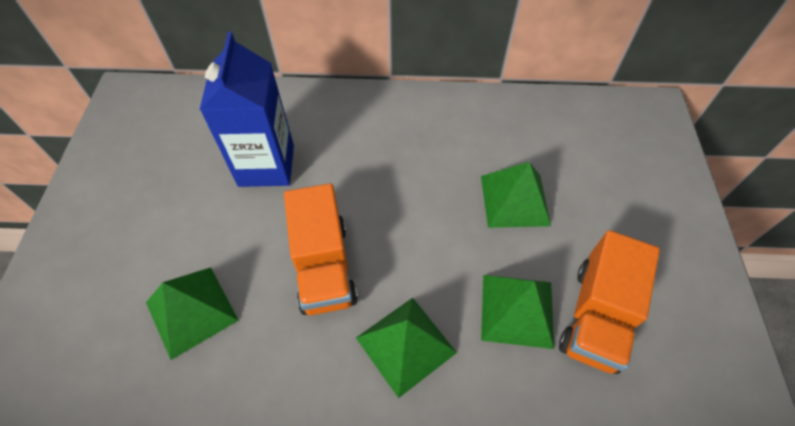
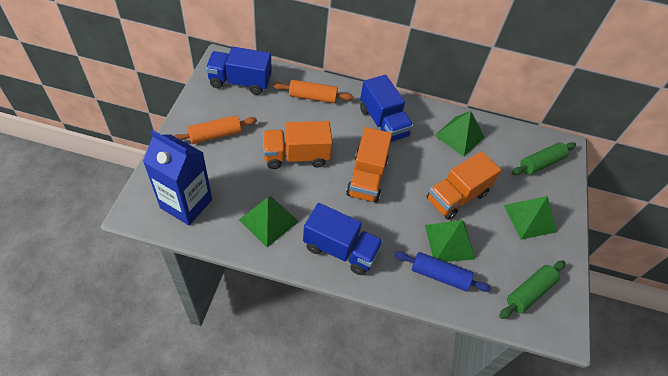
blue rolling pin: none = 0 -> [395,251,491,292] = 1
blue truck: none = 0 -> [206,47,272,95] [303,203,383,275] [360,75,414,142] = 3
green rolling pin: none = 0 -> [499,260,566,319] [511,142,576,175] = 2
orange rolling pin: none = 0 -> [174,115,257,144] [273,80,353,103] = 2
orange truck: [284,183,358,315] [559,230,660,374] = 2 -> [263,121,333,169] [346,127,392,203] [426,151,501,220] = 3

